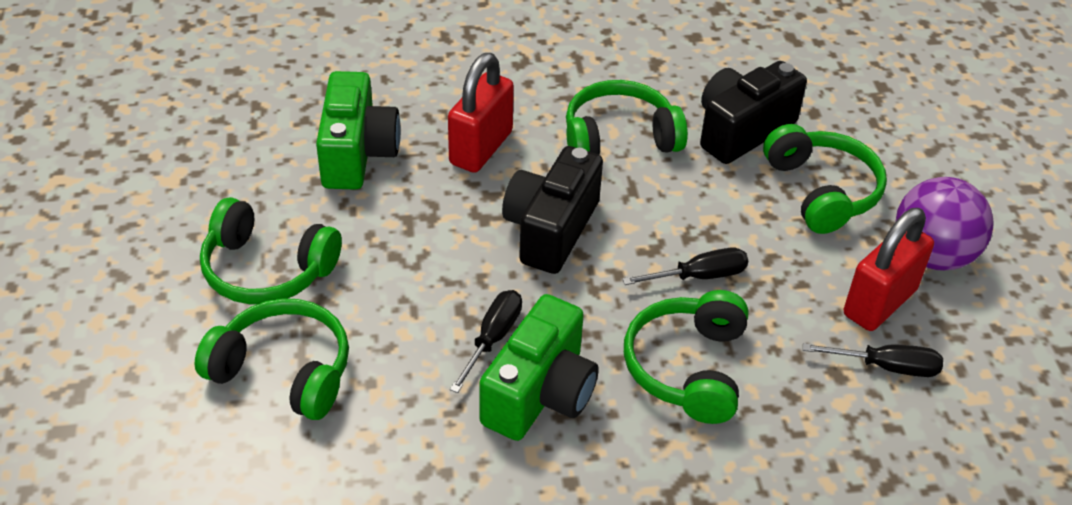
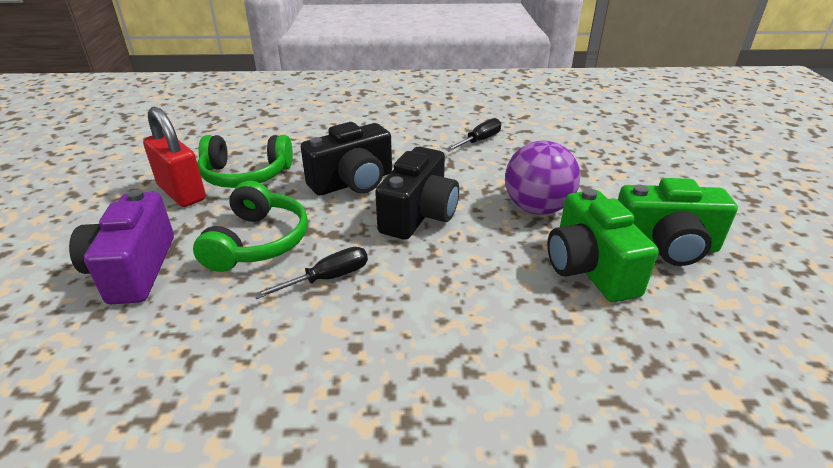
black screwdriver: [450,290,522,393] [622,248,748,285] [803,343,943,377] = 3 -> [254,247,368,299] [446,118,501,152] = 2
green headphones: [195,299,349,420] [200,197,342,304] [566,80,688,155] [624,290,749,424] [763,124,887,234] = 5 -> [193,181,308,272] [197,135,293,188] = 2
purple camera: none = 0 -> [69,189,174,304] = 1
red padlock: [448,53,514,173] [844,208,934,331] = 2 -> [143,107,206,207] = 1

